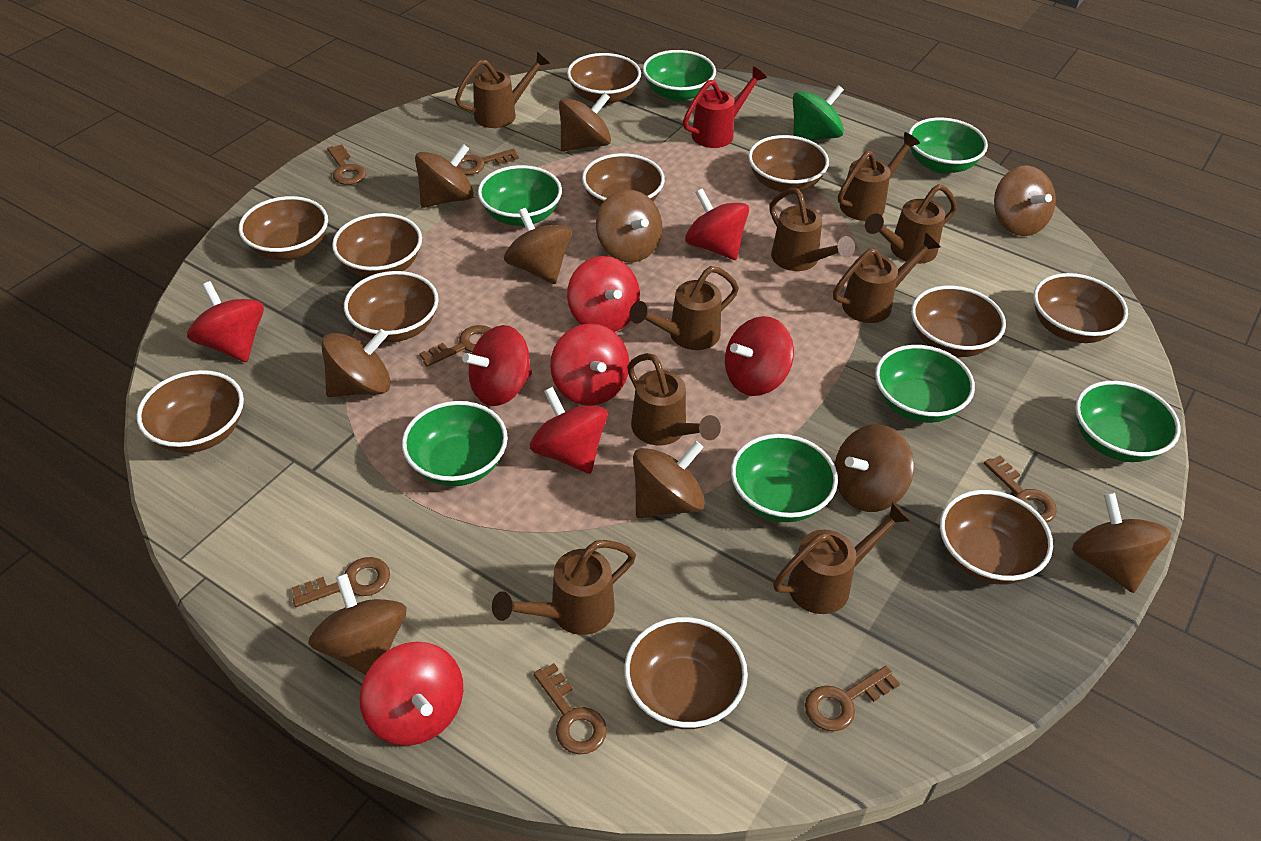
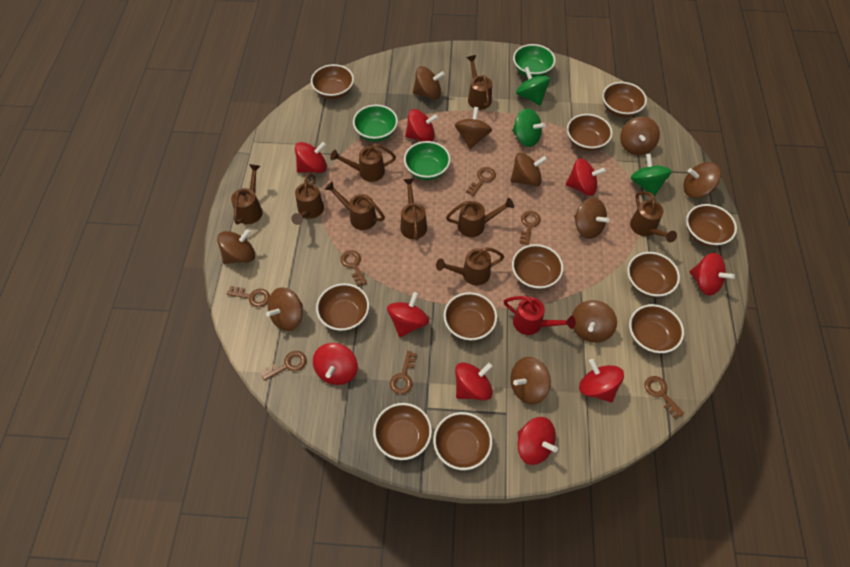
green bowl: [402,401,508,486] [478,165,562,226] [643,50,716,102] [731,434,838,522] [875,345,975,423] [909,117,988,174] [1075,381,1181,462] = 7 -> [353,105,398,142] [404,141,450,180] [513,44,556,78] = 3
green spinning top: [793,85,844,141] = 1 -> [512,108,546,147] [516,67,550,105] [630,153,672,196] = 3
red spinning top: [187,281,264,362] [360,642,463,746] [462,325,532,406] [530,387,608,474] [550,324,629,406] [567,256,640,332] [685,188,749,260] [725,316,794,396] = 8 -> [295,142,327,173] [313,343,358,385] [387,292,429,337] [405,109,438,142] [455,362,493,400] [517,417,558,465] [566,158,606,196] [579,359,624,402] [690,253,735,296] = 9

